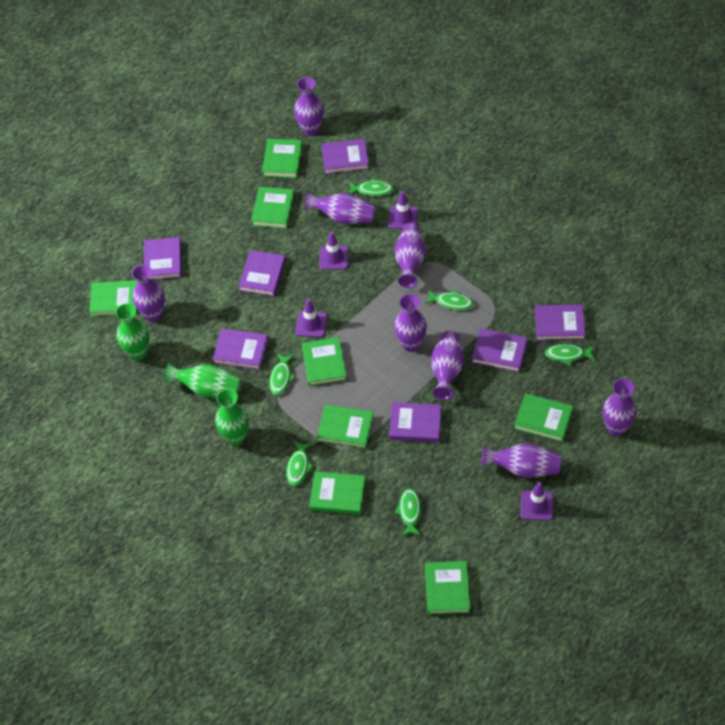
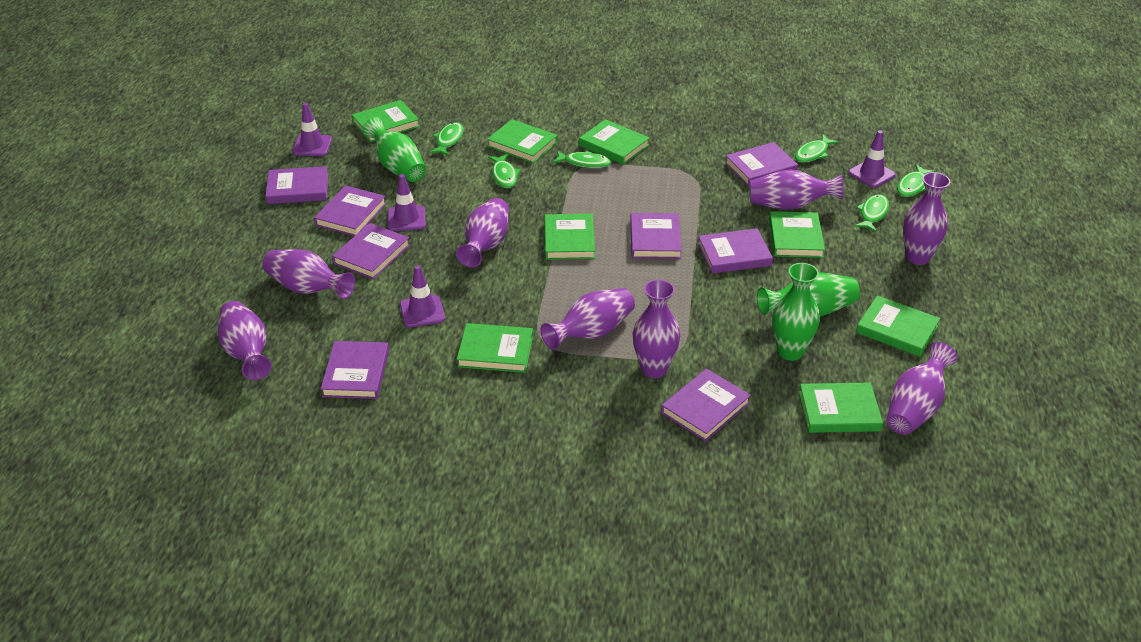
purple book: [144,237,182,280] [213,329,268,370] [238,250,286,296] [321,139,369,174] [389,402,441,442] [472,328,527,372] [535,305,586,341] = 7 -> [265,166,328,204] [314,185,387,236] [321,341,389,399] [332,223,410,279] [630,213,682,259] [661,368,751,442] [698,228,773,274] [725,142,798,186] = 8

